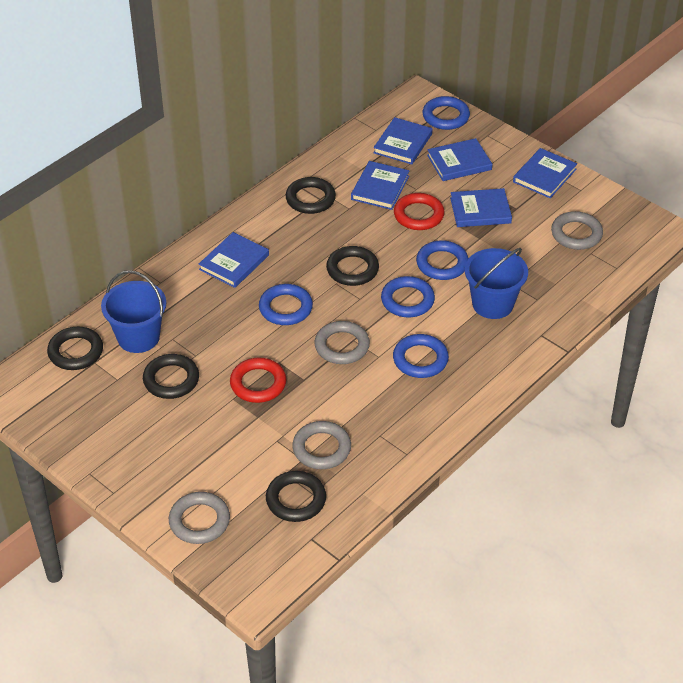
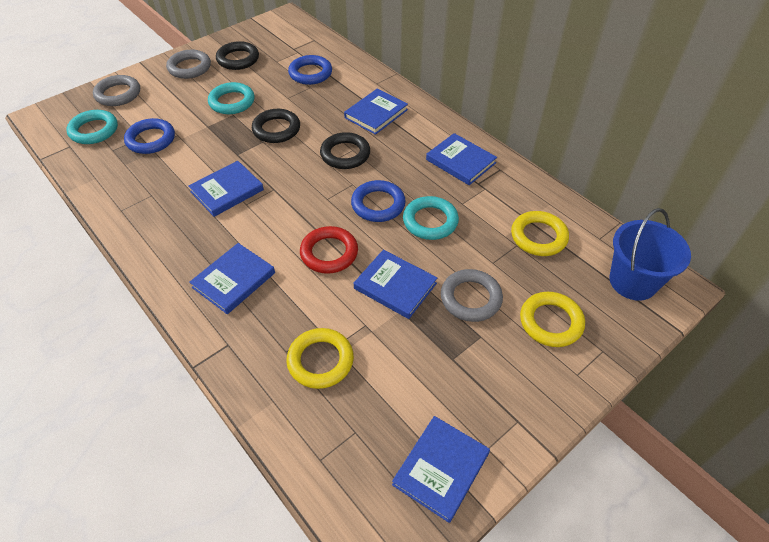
black ring: [47,327,103,370] [143,354,199,399] [266,471,326,522] [285,177,336,214] [326,246,379,286] = 5 -> [216,41,259,70] [252,109,300,143] [320,132,370,169] = 3
blue bucket: [101,270,166,353] [465,248,528,319] = 2 -> [609,208,691,301] = 1
blue ring: [259,284,313,325] [381,276,435,317] [393,334,449,378] [416,240,469,280] [422,96,470,130] = 5 -> [124,118,175,154] [288,55,332,85] [351,180,406,222] = 3
grey ring: [169,492,230,544] [292,421,351,469] [314,321,370,364] [551,211,603,250] = 4 -> [93,75,140,106] [166,50,211,79] [441,269,503,322] = 3
red ring: [230,358,287,403] [394,193,445,230] = 2 -> [300,226,358,274] = 1
turquoise ring: none = 0 -> [66,110,118,144] [208,82,255,114] [403,196,459,240] = 3
yellow ring: none = 0 -> [286,328,354,389] [511,211,569,256] [520,292,585,347] = 3

